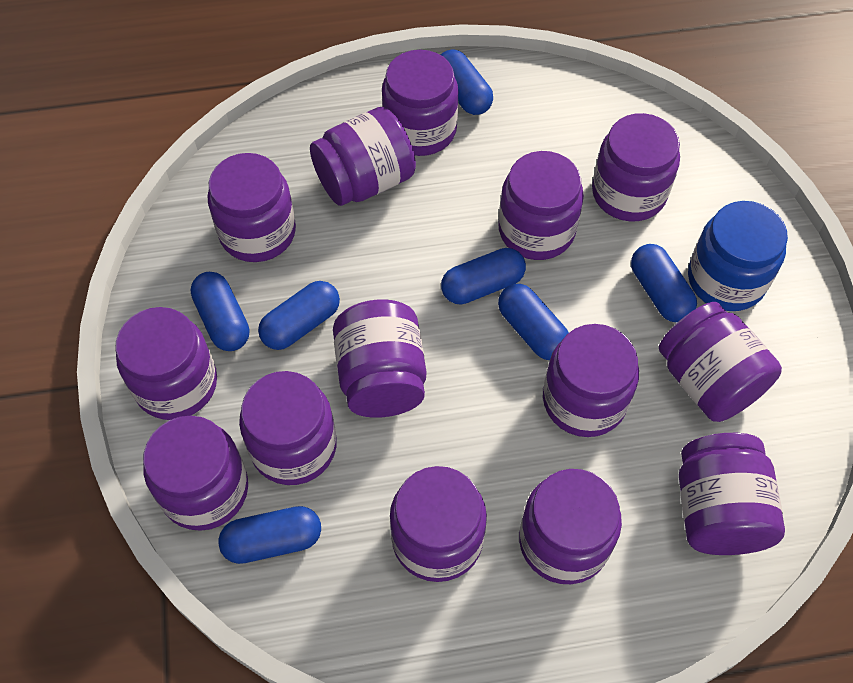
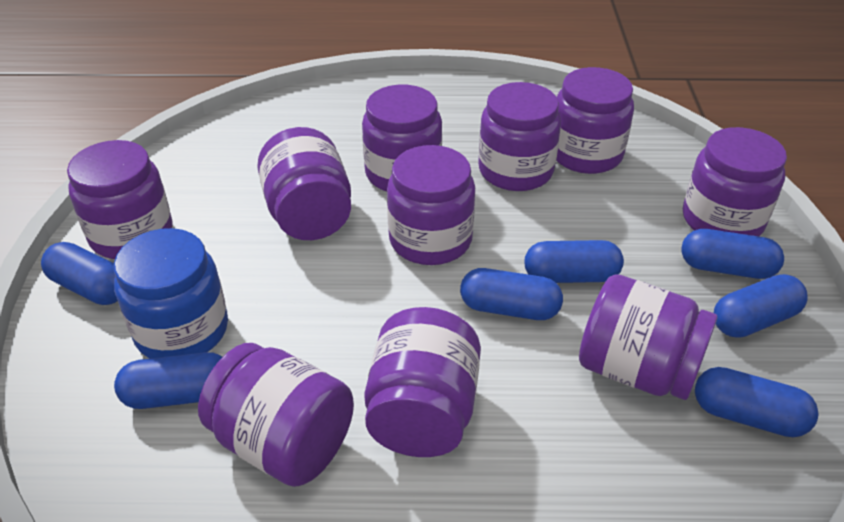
purple jar: [115,307,217,420] [143,416,248,531] [208,153,296,262] [239,371,337,485] [310,107,416,206] [333,299,426,418] [382,50,458,156] [390,466,487,582] [498,151,584,260] [519,469,622,584] [543,324,639,437] [592,113,680,221] [659,302,782,422] [679,433,785,555] = 14 -> [67,140,173,259] [198,343,354,487] [257,127,351,240] [362,85,442,192] [364,307,481,457] [387,145,475,265] [478,82,561,191] [556,67,634,174] [579,274,717,400] [683,127,787,236] = 10

